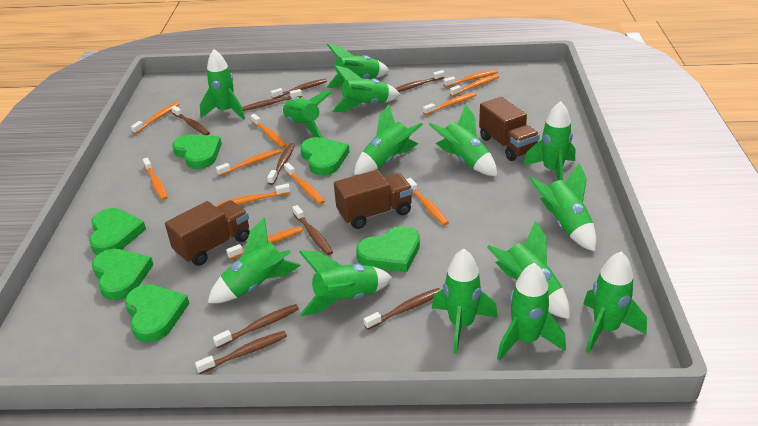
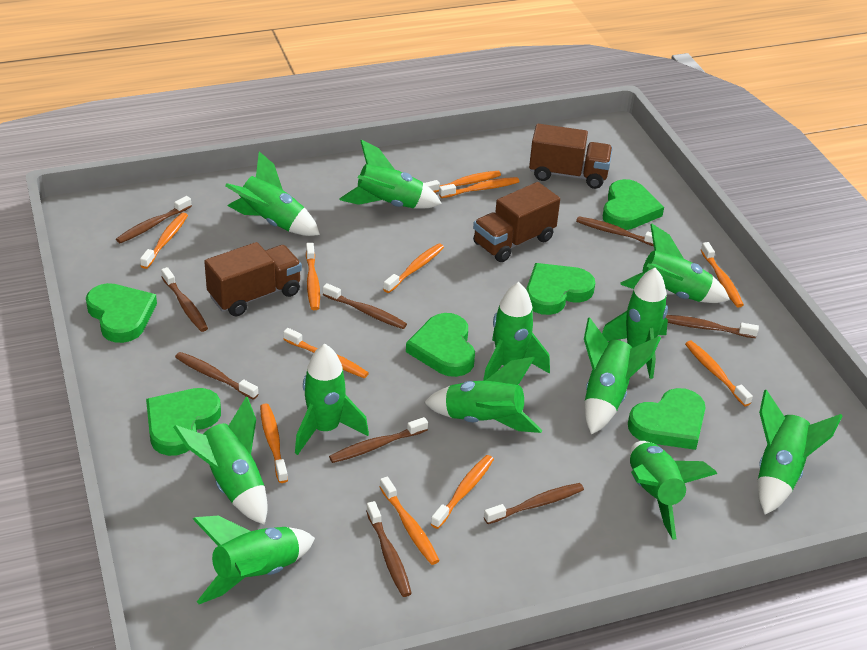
green rocket: [200,49,245,120] [208,217,301,303] [282,91,332,138] [299,250,392,317] [326,43,390,88] [332,65,400,112] [354,105,423,175] [428,104,497,176] [432,249,498,354] [487,220,570,319] [497,263,566,361] [523,101,575,180] [529,163,597,251] [583,251,647,353] = 14 -> [173,396,268,525] [193,515,315,604] [225,151,320,236] [295,344,369,455] [339,140,442,208] [424,357,542,433] [483,282,550,381] [584,317,661,435] [602,268,668,379] [620,223,730,303] [630,441,717,540] [758,390,842,515] = 12

